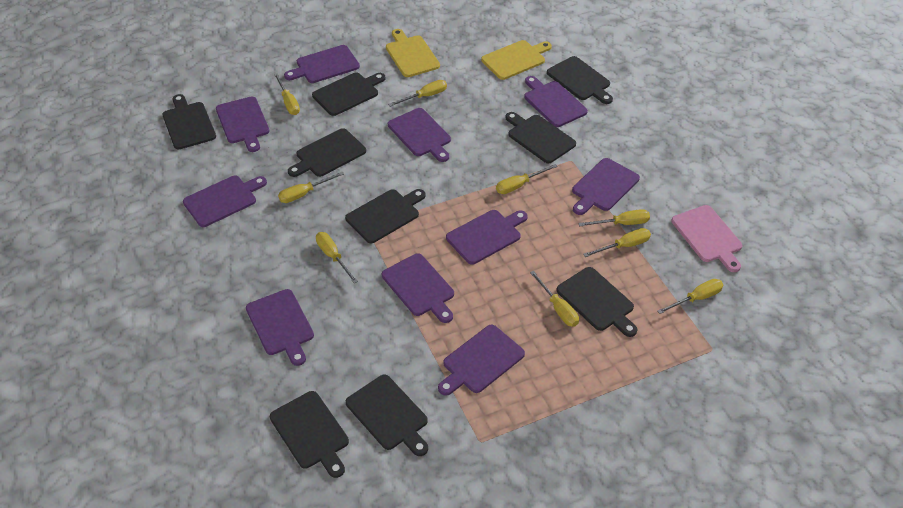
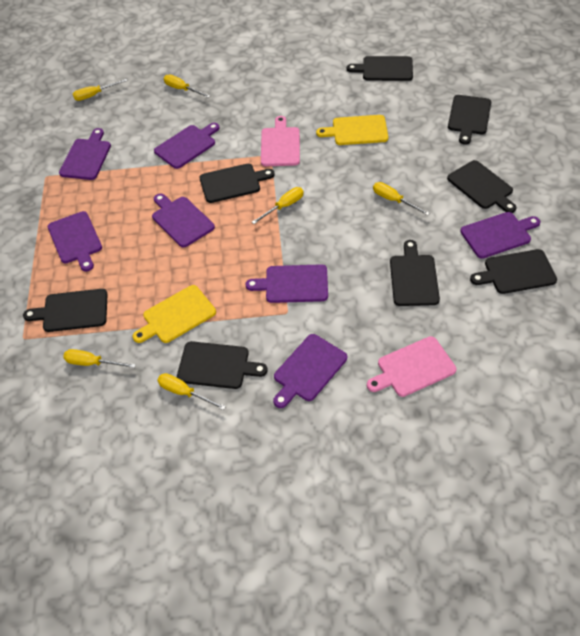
black cutting board: [162,94,216,150] [270,391,349,478] [288,128,366,177] [312,73,385,116] [345,189,426,244] [346,374,428,456] [505,112,576,163] [547,56,613,104] [556,267,638,337] = 9 -> [23,289,108,332] [177,341,268,389] [199,164,274,203] [347,56,413,81] [390,240,440,306] [447,160,517,213] [448,95,491,145] [470,249,557,294] = 8
pink cutting board: [671,205,742,272] = 1 -> [261,116,300,166] [367,336,457,397] = 2
purple cutting board: [183,176,267,227] [216,97,270,152] [246,289,314,366] [284,45,360,83] [382,253,454,323] [388,108,451,162] [438,325,525,396] [446,210,528,265] [524,76,588,127] [572,158,640,215] = 10 -> [48,211,102,272] [59,128,111,180] [152,193,215,248] [154,123,219,169] [245,264,328,303] [273,334,347,408] [460,212,540,259] = 7
yellow screwdriver: [274,73,300,115] [278,172,344,203] [316,232,358,284] [388,80,447,107] [496,164,558,194] [530,271,579,327] [578,209,650,227] [583,228,651,257] [657,279,723,314] = 9 -> [63,349,136,368] [73,79,128,101] [158,373,226,410] [164,75,210,98] [252,187,304,224] [373,182,429,215] = 6

